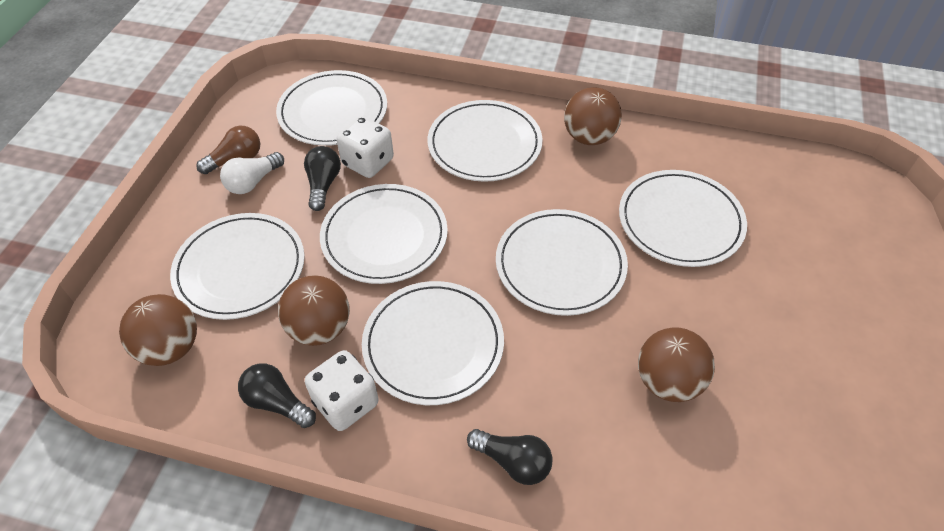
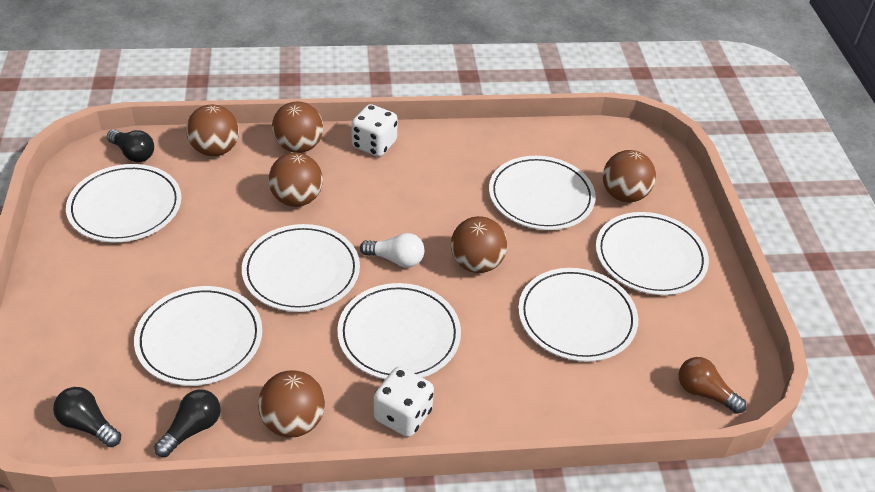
brown ball: [119,294,197,366] [278,275,350,346] [564,87,622,145] [638,327,715,402] = 4 -> [186,104,239,156] [258,370,325,438] [268,153,323,207] [272,101,323,153] [451,216,507,273] [603,150,656,202] = 6

